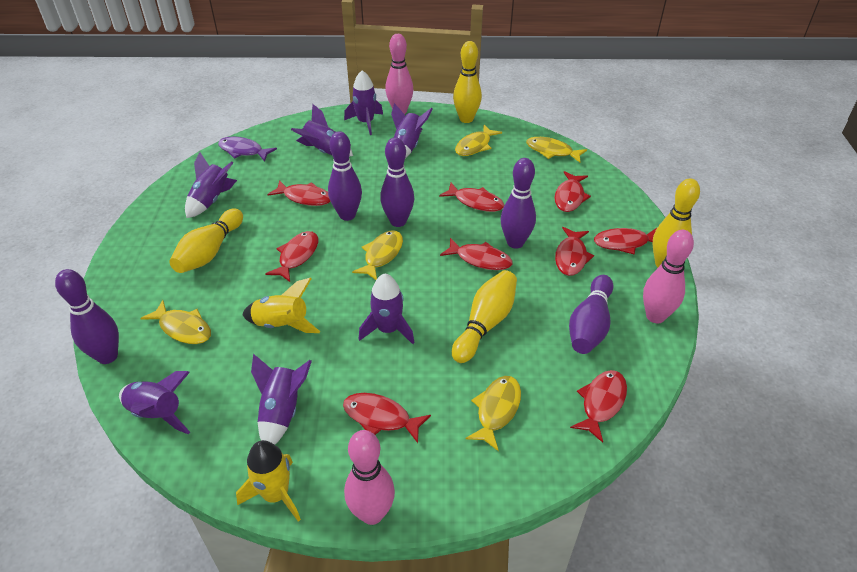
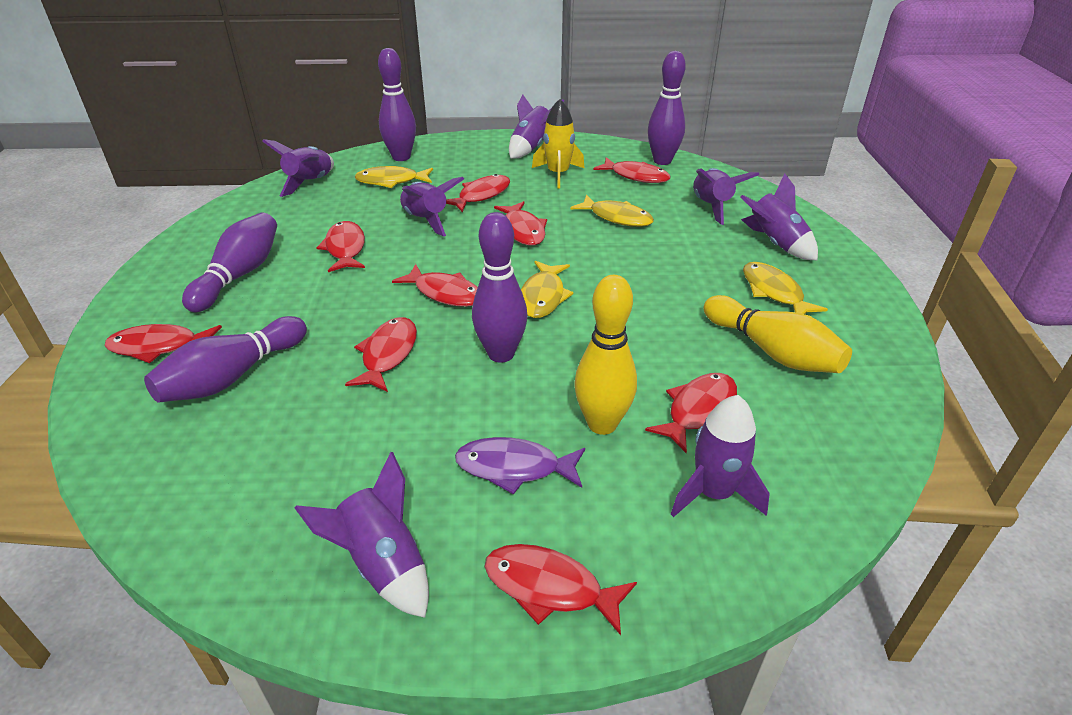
pink bowling pin: [344,430,395,525] [385,34,413,114] [643,230,694,323] = 3 -> none = 0
yellow bowling pin: [169,208,243,273] [452,270,517,363] [453,41,482,123] [653,178,700,267] = 4 -> [574,275,637,435] [704,295,852,373] = 2
yellow fish: [140,300,211,344] [352,230,403,280] [455,125,502,156] [465,376,521,451] [526,137,587,163] = 5 -> [355,166,433,188] [521,261,574,318] [570,195,654,227] [743,262,828,314] = 4
yellow rocket: [236,440,301,522] [242,278,320,333] = 2 -> [532,99,584,188] = 1

